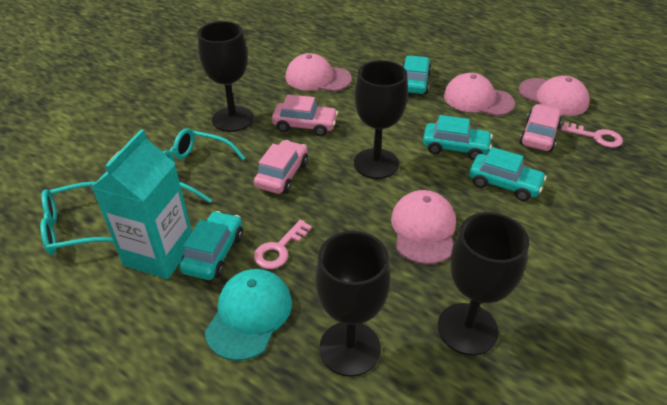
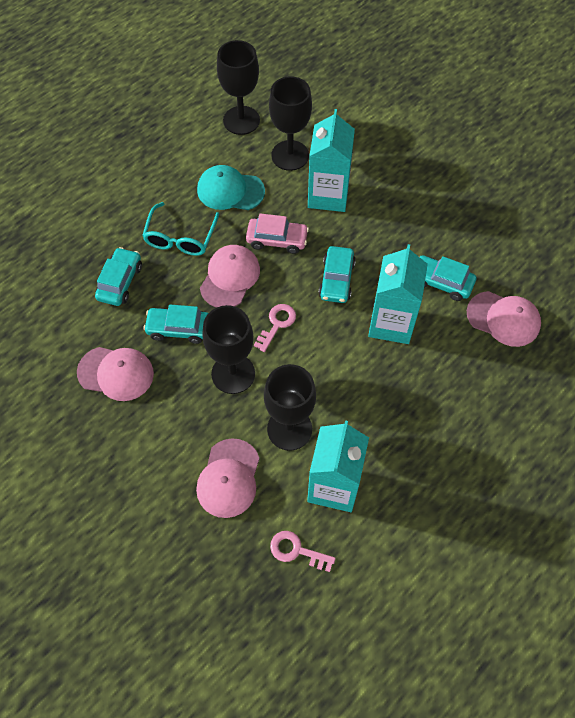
pink car: [254,140,308,194] [272,94,338,136] [519,104,562,152] = 3 -> [246,213,309,254] = 1
turquoise carton: [92,129,192,279] = 1 -> [307,420,369,512] [308,109,355,212] [368,244,428,344] = 3
turquoise glasses: [40,181,114,255] [162,128,245,203] = 2 -> [142,202,219,256] = 1

